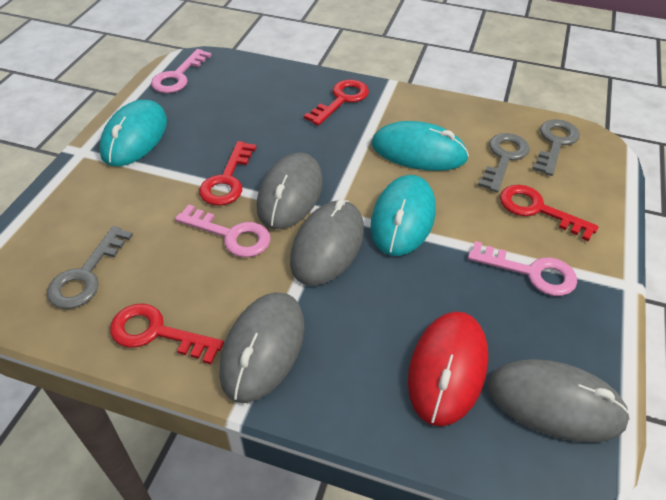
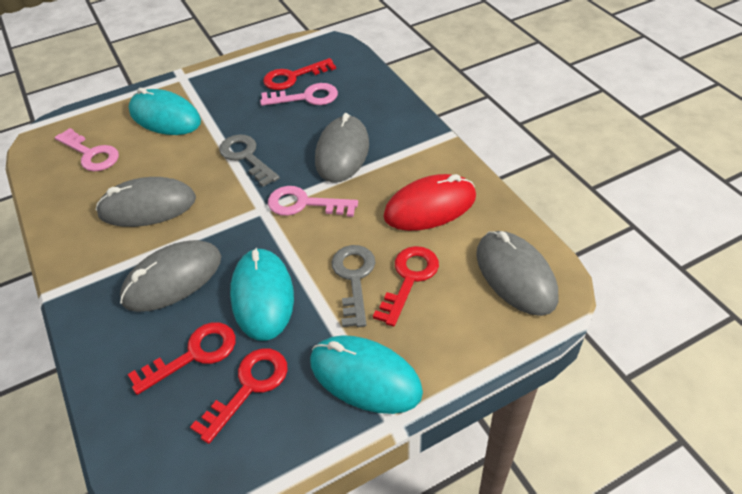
grey key: [47,226,133,309] [478,133,530,193] [532,119,580,176] = 3 -> [219,135,280,187] [331,245,376,327] = 2

